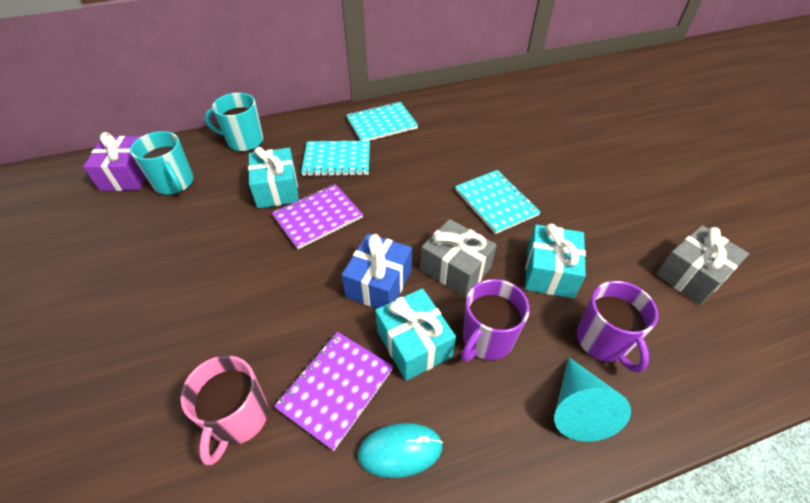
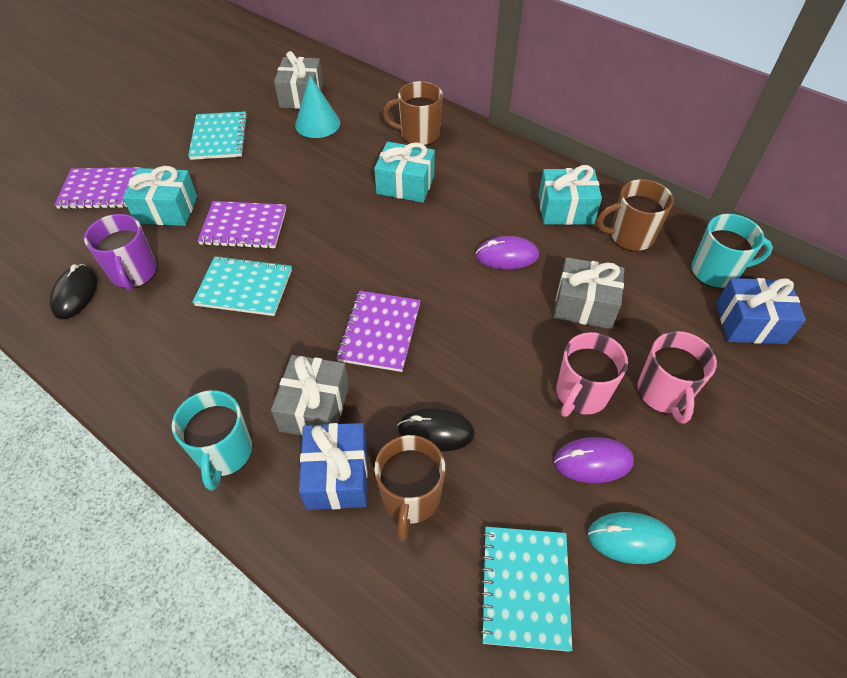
black mouse: none = 0 -> [50,264,98,319] [397,407,475,452] = 2
blue gift: [342,233,412,308] = 1 -> [299,423,368,510] [716,278,806,344] = 2
brown mug: none = 0 -> [374,435,445,541] [383,81,443,146] [597,179,674,252] = 3
grey gift: [421,219,497,297] [656,225,749,305] = 2 -> [271,355,349,436] [274,51,323,109] [554,257,624,329] = 3
pink mug: [180,355,268,465] = 1 -> [556,332,628,417] [637,331,717,424] = 2
purple gift: [83,132,146,191] = 1 -> none = 0
purple mouse: none = 0 -> [475,236,539,269] [554,437,634,483] = 2
purple mug: [461,279,530,362] [577,281,658,373] = 2 -> [84,214,157,291] = 1
purple notebook: [272,184,363,249] [274,332,394,451] = 2 -> [54,167,142,209] [197,201,286,249] [336,291,421,372] = 3

